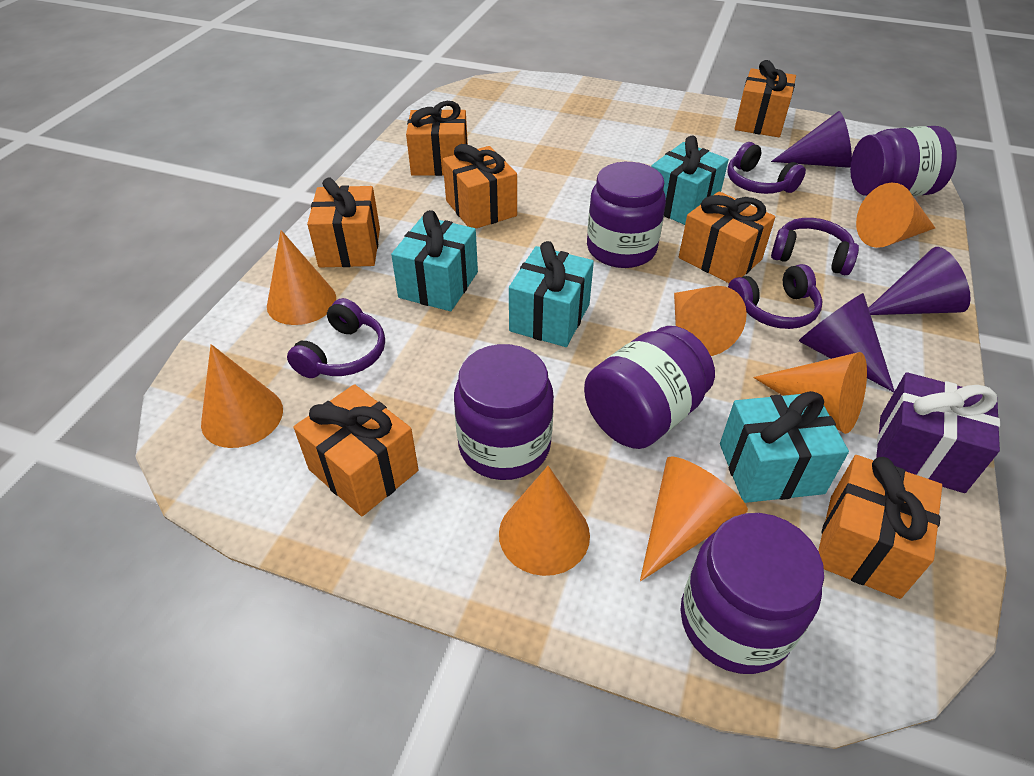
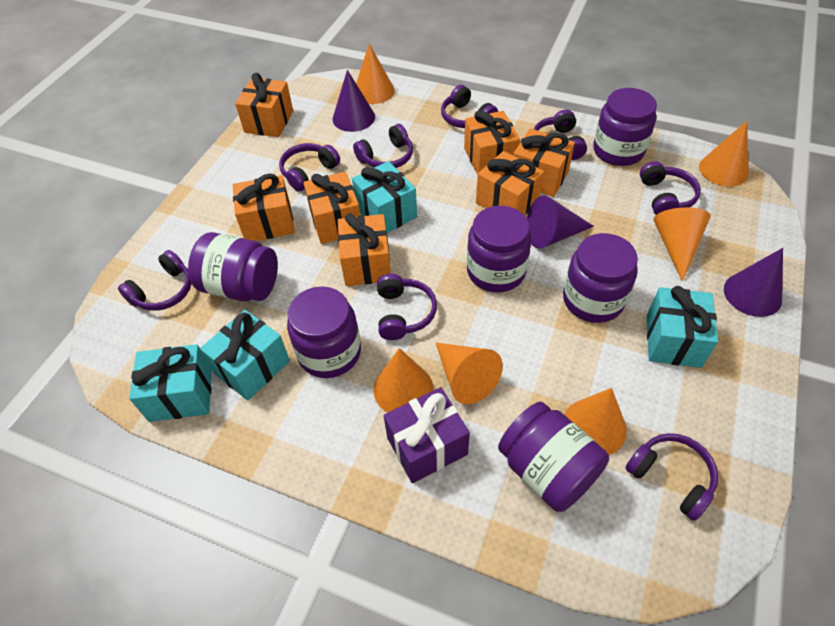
orange cone: [201,344,283,448] [267,230,336,325] [499,466,590,576] [640,456,748,581] [674,286,747,356] [753,352,867,434] [856,183,935,248] = 7 -> [356,44,395,104] [373,348,433,412] [436,343,503,404] [564,388,627,455] [654,207,711,282] [699,121,749,186] = 6
purple headphones: [287,298,385,378] [728,142,806,194] [728,264,823,329] [771,218,859,275] = 4 -> [118,250,192,311] [279,143,340,192] [353,124,413,168] [377,274,437,340] [441,85,498,128] [534,110,587,160] [626,433,718,521] [640,161,701,215] = 8
purple jar: [454,344,554,480] [584,326,715,449] [587,162,666,268] [681,513,824,674] [850,126,957,196] = 5 -> [188,232,278,301] [287,287,361,378] [467,206,532,292] [498,402,609,512] [563,233,638,323] [593,88,657,166] = 6

